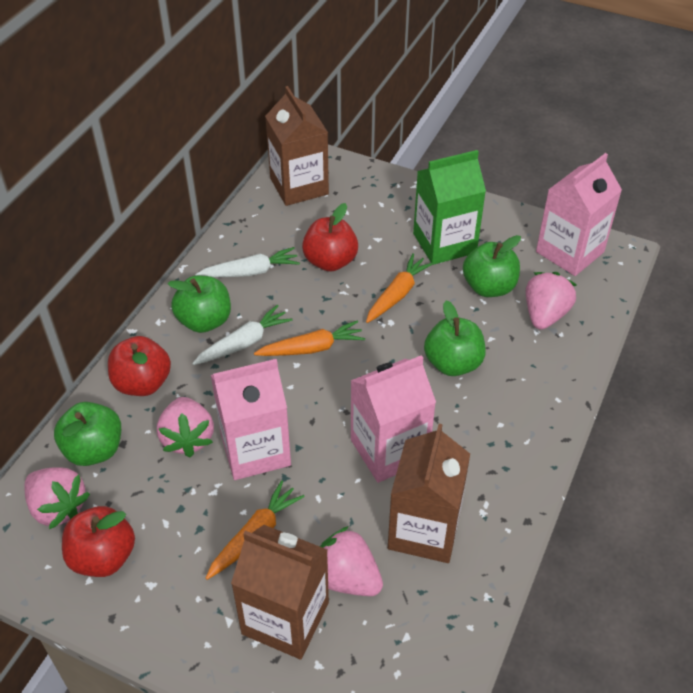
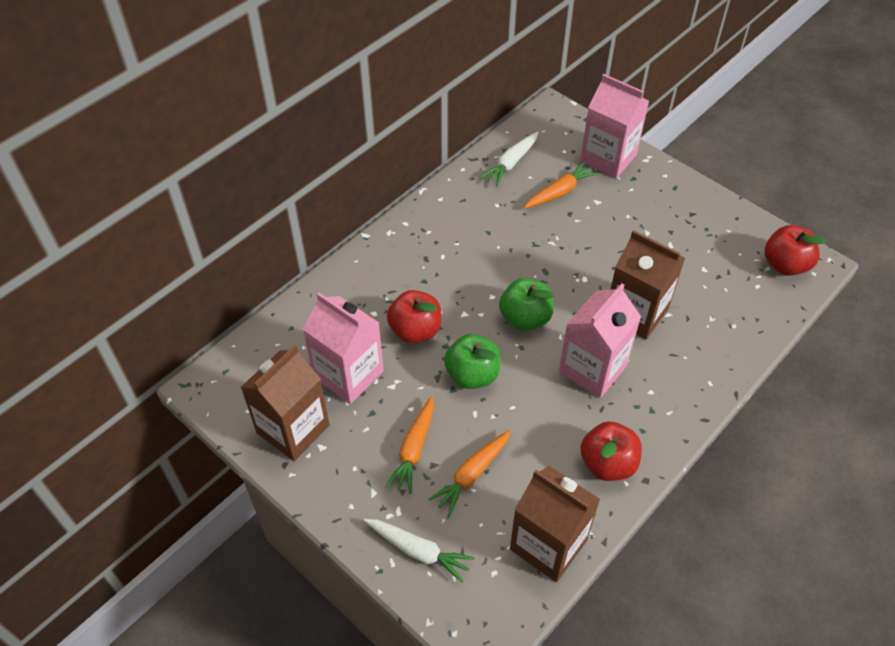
green apple: [54,402,121,466] [168,276,231,333] [424,300,486,376] [463,235,521,297] = 4 -> [444,334,501,389] [499,278,554,331] = 2
green carton: [413,150,486,265] = 1 -> none = 0
pink strawberry: [25,467,90,529] [157,397,214,457] [320,526,383,596] [526,272,576,330] = 4 -> none = 0

